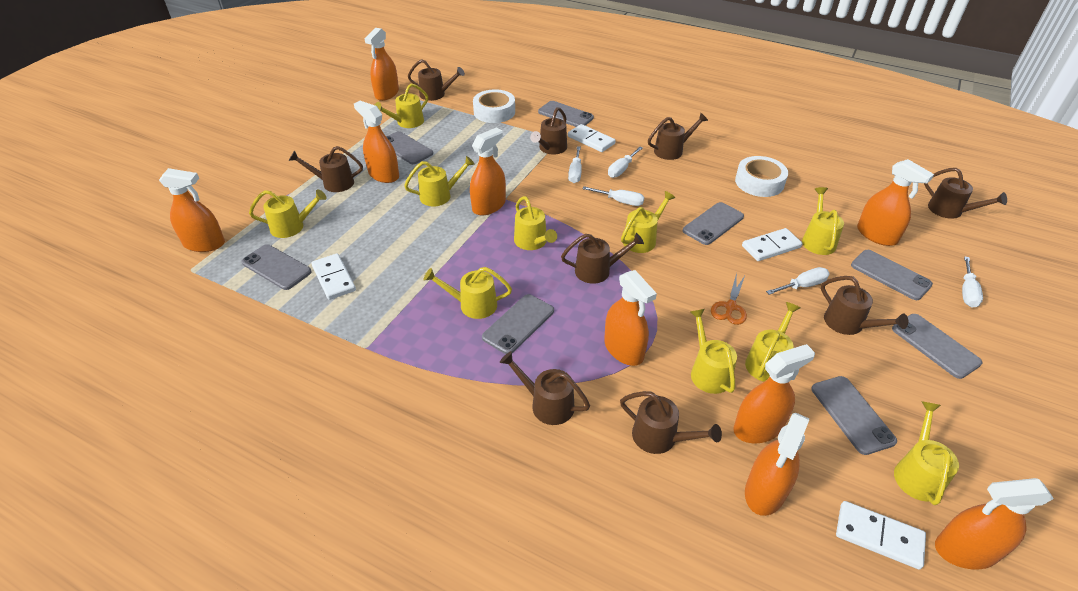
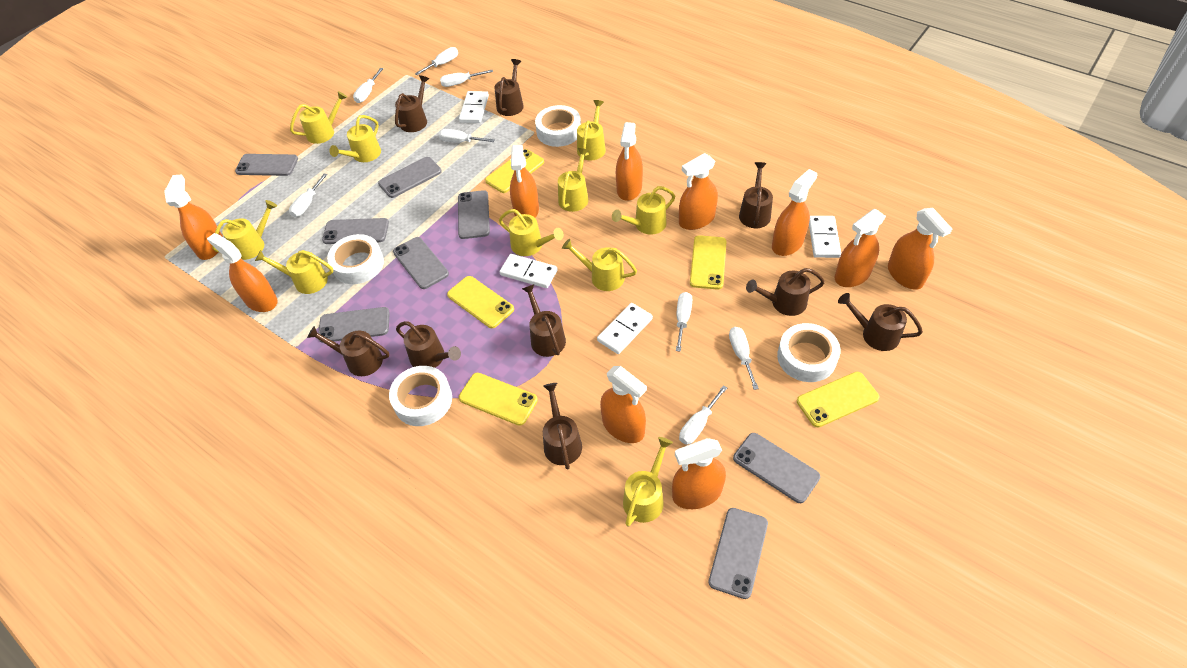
orange scissors: [711,273,747,325] = 1 -> none = 0
orange spray bottle: [159,168,225,252] [354,101,399,183] [365,28,399,101] [470,128,506,216] [604,270,657,366] [733,344,815,443] [745,413,809,516] [857,159,934,246] [935,478,1054,570] = 9 -> [164,175,223,260] [207,233,277,312] [510,145,539,218] [600,366,647,443] [616,122,643,201] [672,438,726,509] [679,153,718,230] [772,169,817,256] [835,209,886,287] [888,208,952,290] = 10
white screwdriver: [568,146,582,183] [582,186,644,206] [608,146,643,178] [766,267,830,295] [962,256,983,307] = 5 -> [289,174,327,217] [353,68,383,103] [415,47,458,75] [439,129,495,143] [440,70,493,87] [676,292,692,352] [679,385,727,445] [729,327,759,390] = 8
white tape: [473,89,515,123] [735,156,788,197] = 2 -> [327,234,384,284] [389,366,452,426] [535,105,581,147] [777,323,841,382] = 4
yellow phone: none = 0 -> [447,276,514,328] [459,373,538,426] [485,149,544,193] [690,235,727,290] [797,372,880,427] = 5

